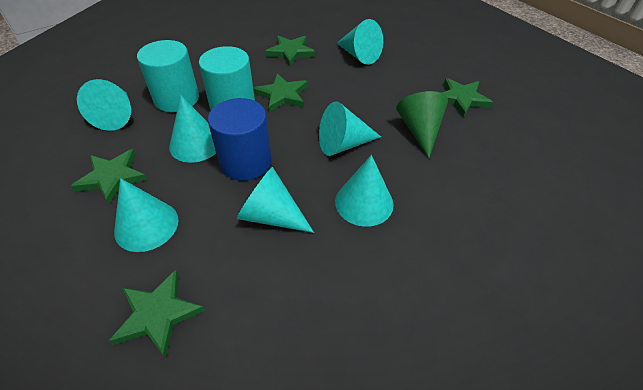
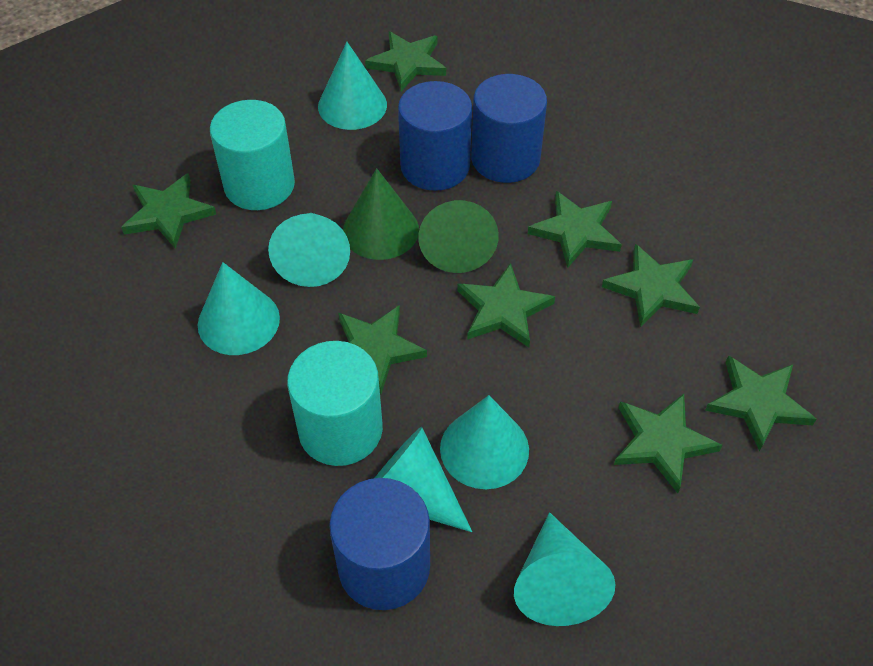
blue cylinder: [208,98,272,181] = 1 -> [329,478,430,610] [398,81,472,191] [471,74,547,183] = 3
green cone: [396,91,448,158] = 1 -> [343,168,419,260] [418,200,499,273] = 2
green star: [71,149,147,204] [109,270,205,358] [253,73,308,112] [265,36,315,66] [442,78,493,117] = 5 -> [121,173,216,249] [338,305,427,394] [365,31,446,92] [457,263,555,348] [528,191,622,268] [602,244,700,327] [614,394,722,493] [705,356,817,451] = 8
turquoise cone: [77,79,131,131] [114,178,179,252] [169,95,216,163] [237,167,314,233] [319,101,381,156] [335,155,394,227] [336,19,383,65] = 7 -> [198,262,280,355] [268,213,350,287] [318,42,387,130] [375,427,472,532] [440,395,529,489] [514,512,616,626] = 6

